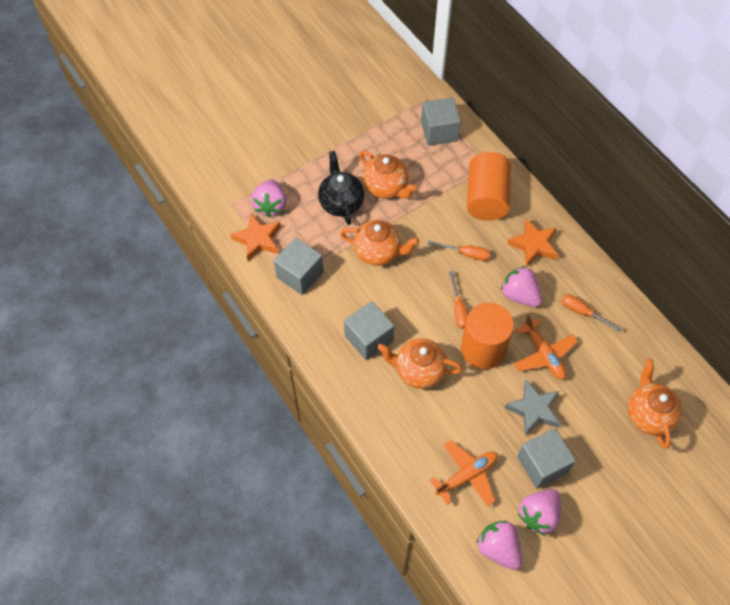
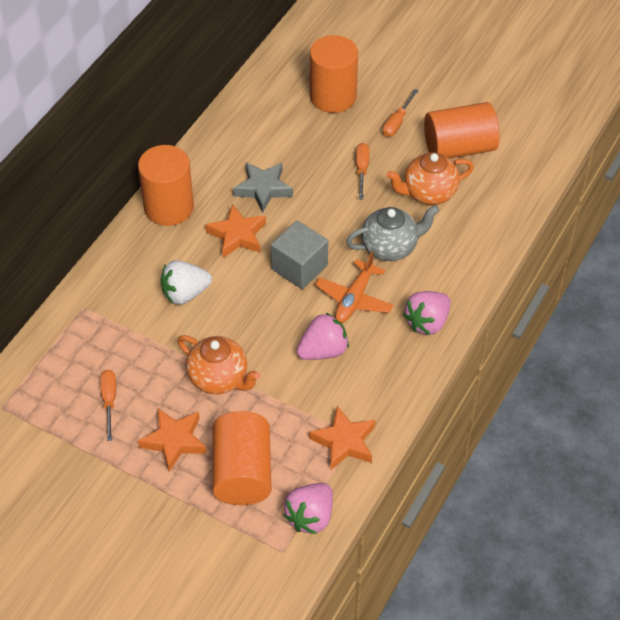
black teapot: [318,151,365,225] = 1 -> none = 0
grey cube: [274,238,323,295] [344,301,394,360] [421,97,461,146] [517,428,576,489] = 4 -> [271,221,328,289] = 1
grey teapot: none = 0 -> [346,205,439,261] = 1
orange cylinder: [461,303,514,369] [467,152,511,221] = 2 -> [138,145,194,226] [213,411,271,505] [310,35,358,113] [424,102,500,158] = 4
orange plane: [430,440,498,507] [514,315,578,379] = 2 -> [315,252,394,323] = 1
orange star: [230,213,281,261] [507,218,558,267] = 2 -> [138,409,206,471] [205,204,266,258] [309,406,375,471] = 3
orange teapot: [340,220,420,266] [359,151,417,199] [377,338,463,389] [628,359,683,449] = 4 -> [178,335,260,394] [386,152,474,205] = 2
pink strawberry: [251,179,286,217] [476,521,522,570] [501,266,542,307] [518,489,561,536] = 4 -> [283,483,333,534] [297,313,349,360] [403,291,451,335] = 3
white strawberry: none = 0 -> [161,260,212,305] = 1

